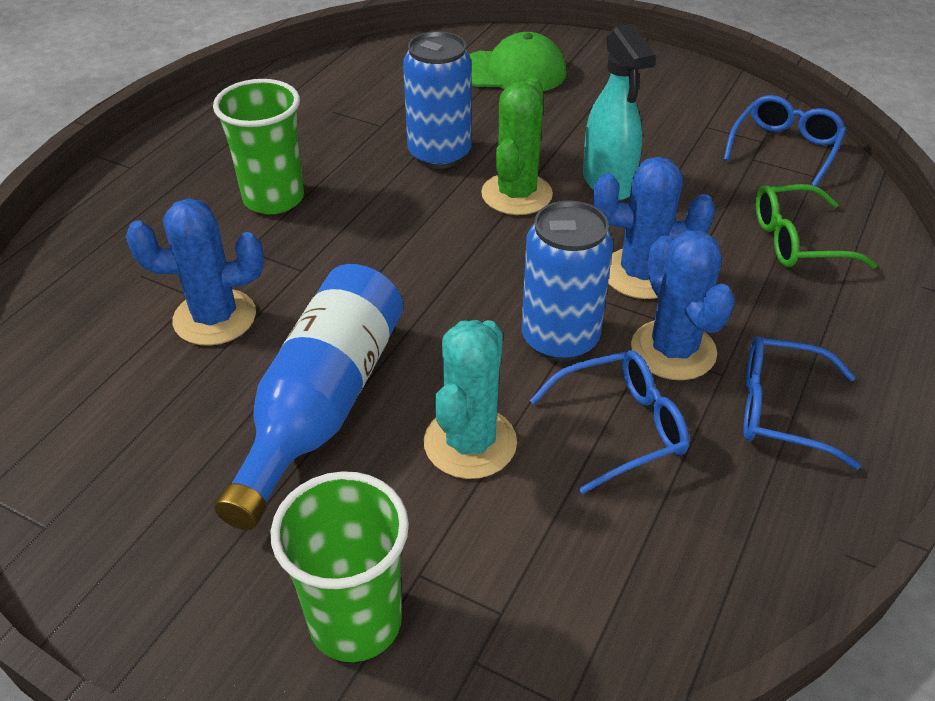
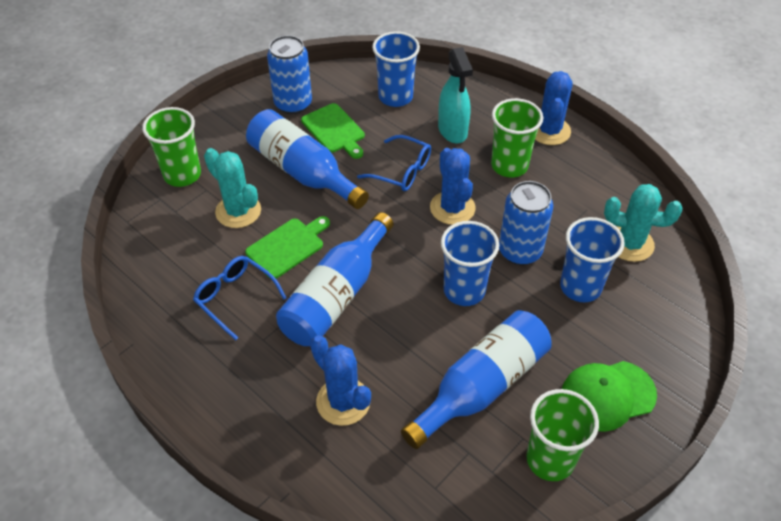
blue bottle: [215,264,403,530] = 1 -> [246,109,369,209] [276,212,394,346] [401,310,552,449] = 3
blue cup: none = 0 -> [372,31,420,107] [441,221,499,306] [560,217,625,302] = 3
blue glasses: [530,351,689,494] [724,95,846,186] [744,336,861,470] = 3 -> [193,256,287,340] [357,135,431,191] = 2
green cactus: [481,77,553,215] = 1 -> none = 0
green cup: [213,79,304,214] [271,471,409,662] = 2 -> [142,107,201,187] [491,98,543,177] [527,389,599,481] = 3
green cutting board: none = 0 -> [245,216,330,279] [301,103,365,159] = 2
green glasses: [756,184,878,269] = 1 -> none = 0
turquoise cactus: [424,320,517,479] = 1 -> [204,148,261,228] [604,184,683,262] = 2

